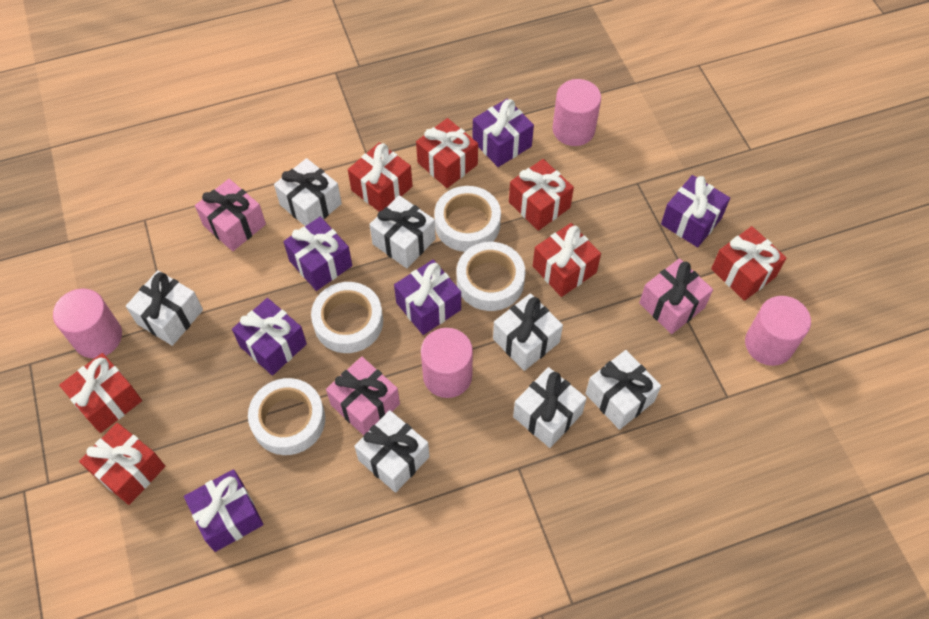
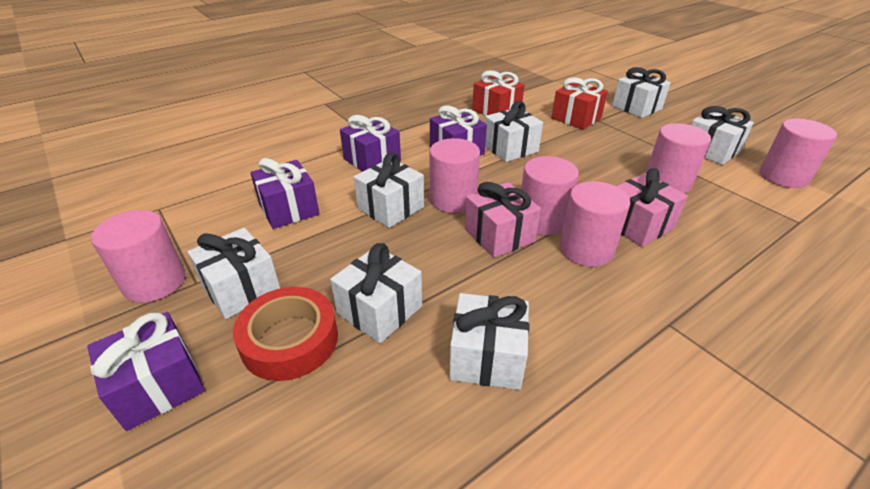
pink cylinder: [53,288,122,358] [421,328,473,398] [553,79,601,146] [745,296,811,366] = 4 -> [91,210,185,303] [429,138,480,213] [521,156,579,235] [559,181,630,267] [646,123,711,193] [760,119,837,188] = 6
pink gift: [195,179,266,251] [326,357,400,436] [639,258,713,334] = 3 -> [465,182,541,258] [616,168,688,247] = 2
purple gift: [184,469,264,552] [232,298,307,375] [283,217,352,291] [394,260,461,335] [473,98,534,167] [661,175,730,247] = 6 -> [87,312,205,431] [250,158,320,229] [340,115,401,172] [430,105,487,156] = 4
red gift: [59,353,142,433] [79,423,165,505] [348,142,413,211] [416,118,478,188] [509,159,574,231] [533,223,601,297] [711,226,786,301] = 7 -> [472,70,524,116] [552,77,608,130] = 2
red tape: none = 0 -> [233,287,338,381] = 1
white tape: [248,378,325,455] [311,282,383,353] [434,186,501,252] [457,242,525,311] = 4 -> none = 0

